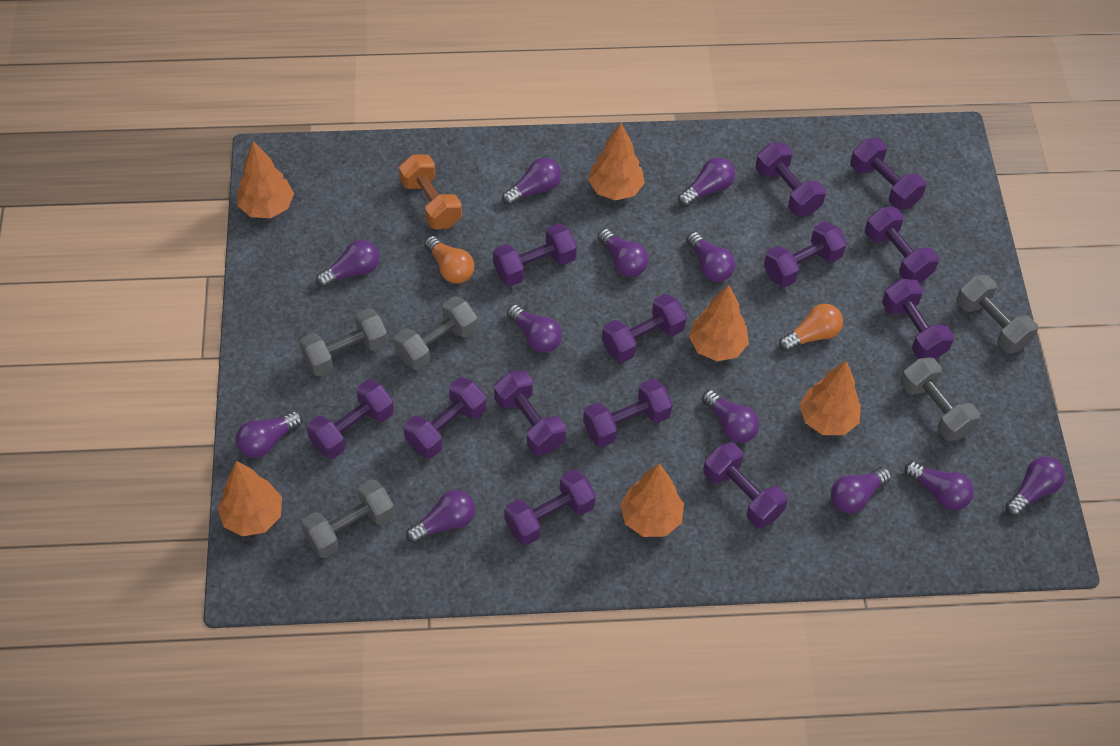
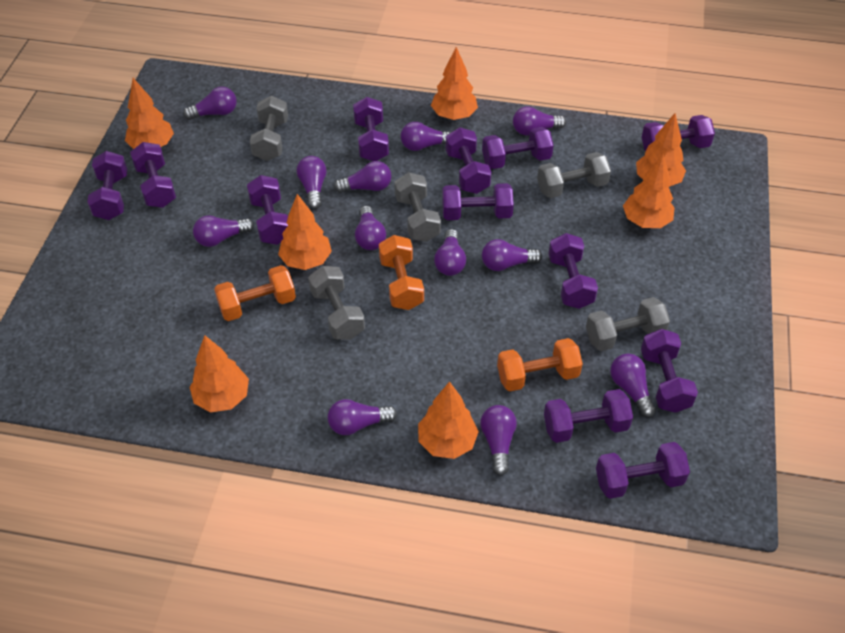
orange dumbbell: [399,155,462,229] = 1 -> [214,265,296,321] [379,235,424,310] [497,338,583,391] = 3
orange light bulb: [424,236,474,284] [779,304,843,352] = 2 -> none = 0
orange tree: [218,461,282,537] [237,141,294,218] [588,123,645,201] [620,463,684,537] [689,285,749,361] [800,361,861,435] = 6 -> [125,78,174,149] [190,335,249,412] [278,194,332,270] [418,381,479,459] [431,47,478,120] [623,153,675,228] [636,113,686,187] = 7
purple dumbbell: [307,380,394,459] [404,377,487,458] [493,223,577,286] [494,370,566,455] [504,469,596,546] [583,379,672,447] [602,294,687,363] [703,442,788,528] [756,143,826,216] [764,221,847,287] [850,138,926,210] [865,207,939,283] [882,279,954,359] = 13 -> [87,151,127,220] [130,142,176,208] [247,175,288,245] [353,97,389,161] [442,183,514,220] [445,127,492,194] [482,127,554,169] [544,389,633,443] [548,233,598,309] [596,442,690,499] [641,329,698,413] [642,115,715,151] = 12

